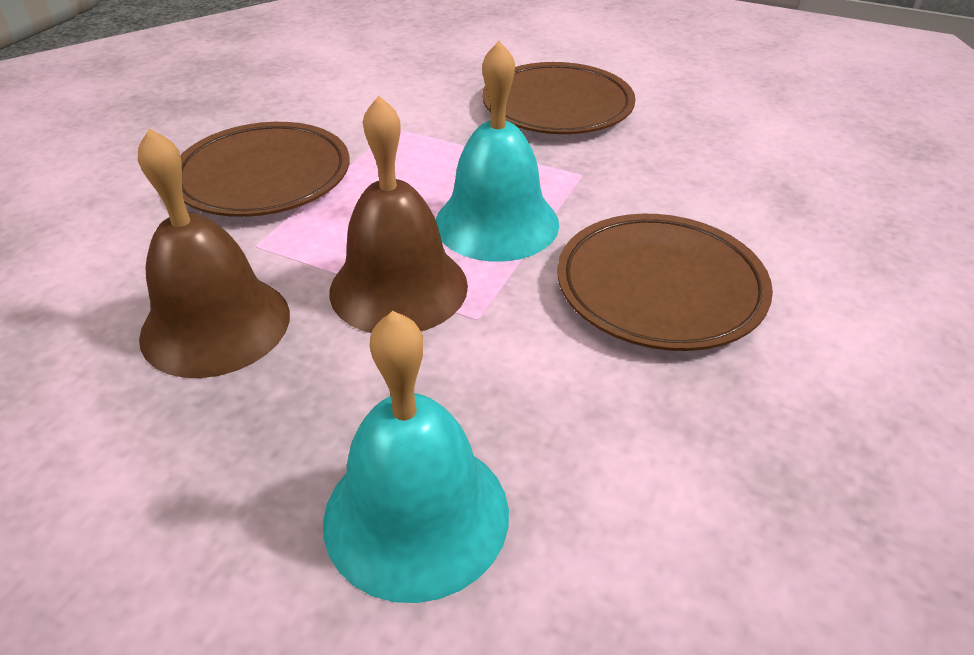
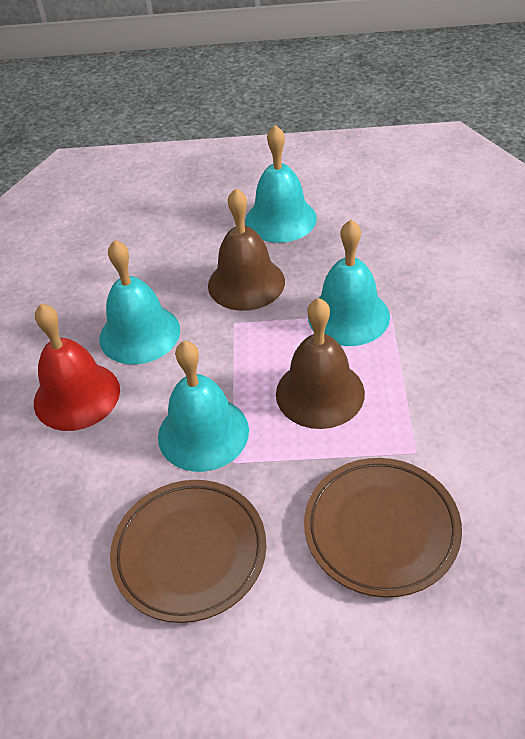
brown plate: [180,122,350,217] [482,62,636,134] [557,214,773,351] = 3 -> [110,480,266,623] [304,458,462,597] = 2
red bell: none = 0 -> [34,304,120,431] = 1
turquoise bell: [323,311,509,603] [435,41,559,262] = 2 -> [100,240,180,364] [158,341,249,472] [245,125,317,243] [308,220,390,346] = 4

